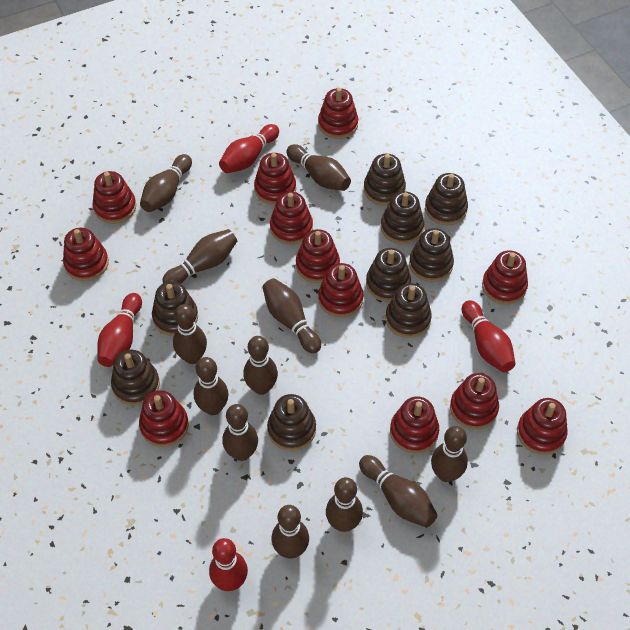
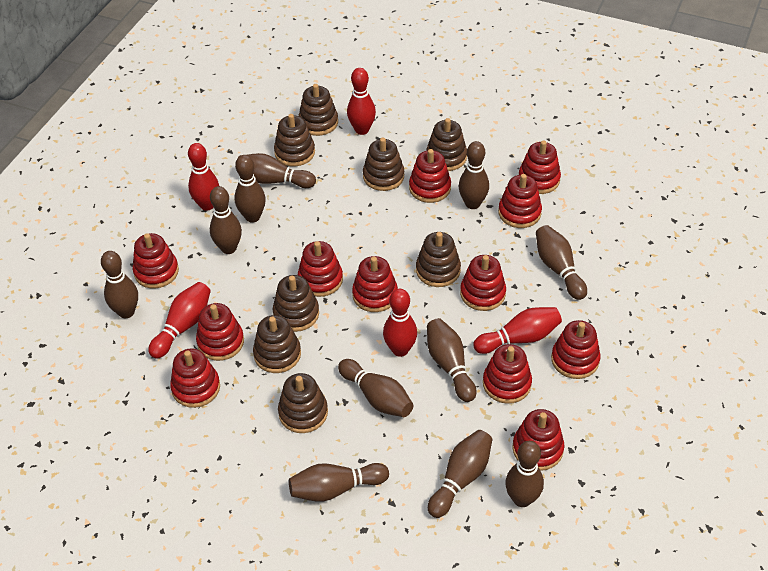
brown bowling pin: [140,154,192,212] [162,229,237,284] [173,304,207,364] [194,357,229,415] [222,404,258,461] [243,336,278,395] [262,278,321,354] [272,505,309,559] [286,144,351,191] [326,477,363,532] [359,455,438,528] [431,426,468,482] = 12 -> [101,251,138,318] [210,186,242,254] [234,155,266,223] [240,153,316,188] [289,463,389,502] [338,359,413,417] [427,318,477,402] [428,430,492,518] [459,141,489,209] [505,441,544,507] [536,225,587,300] = 11
brown stacking toy: [111,350,160,406] [152,281,198,336] [267,394,316,451] [364,154,406,206] [366,248,411,302] [381,191,424,244] [385,283,432,338] [409,228,454,282] [425,173,468,226] = 9 -> [253,315,301,373] [273,275,319,332] [274,114,315,166] [278,373,328,433] [298,84,338,136] [363,137,404,191] [416,232,461,287] [426,118,467,171] = 8
red bowling pin: [97,293,142,367] [209,538,248,591] [219,124,279,173] [462,300,515,372] = 4 -> [148,282,211,359] [188,143,219,211] [347,68,376,135] [383,289,417,357] [473,307,562,354] = 5

